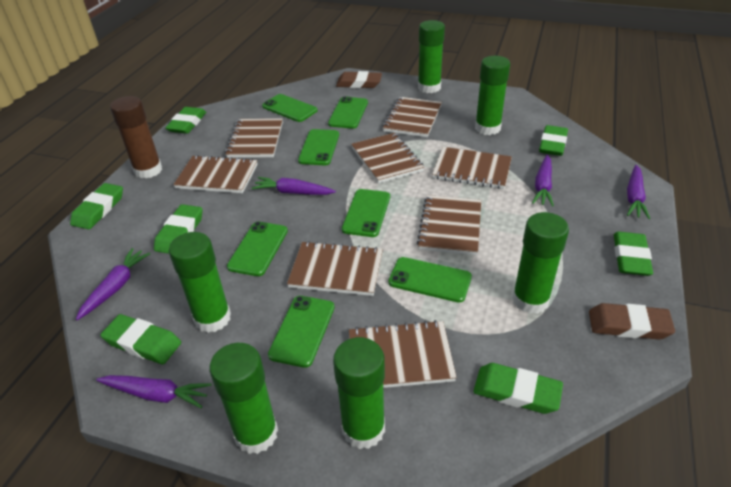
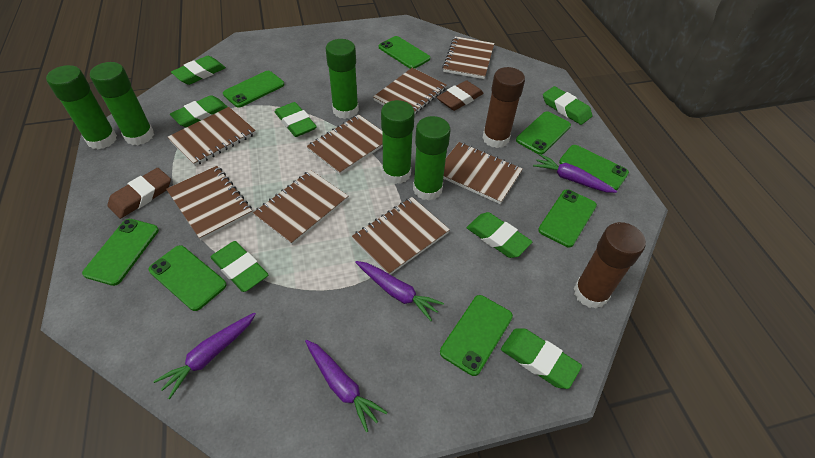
brown glue stick: [110,96,162,179] = 1 -> [482,67,525,148] [574,222,646,309] = 2
green glue stick: [169,232,231,333] [209,343,278,454] [333,337,385,449] [418,20,445,93] [475,56,510,135] [512,212,569,314] = 6 -> [46,65,117,149] [90,62,154,146] [326,39,359,119] [381,100,415,184] [413,116,451,201] = 5
green phone: [227,222,288,276] [262,94,318,122] [268,296,335,368] [298,129,339,165] [328,96,368,129] [342,189,390,237] [388,257,472,303] = 7 -> [82,219,159,286] [148,245,227,311] [223,71,284,108] [379,36,430,69] [440,295,513,376] [516,111,571,155] [538,189,597,247] [559,145,629,190] = 8
purple carrot: [76,248,151,320] [96,375,212,408] [252,177,336,195] [532,155,554,207] [627,165,650,219] = 5 -> [154,312,256,399] [305,340,388,432] [355,261,444,321] [533,154,617,193] = 4

